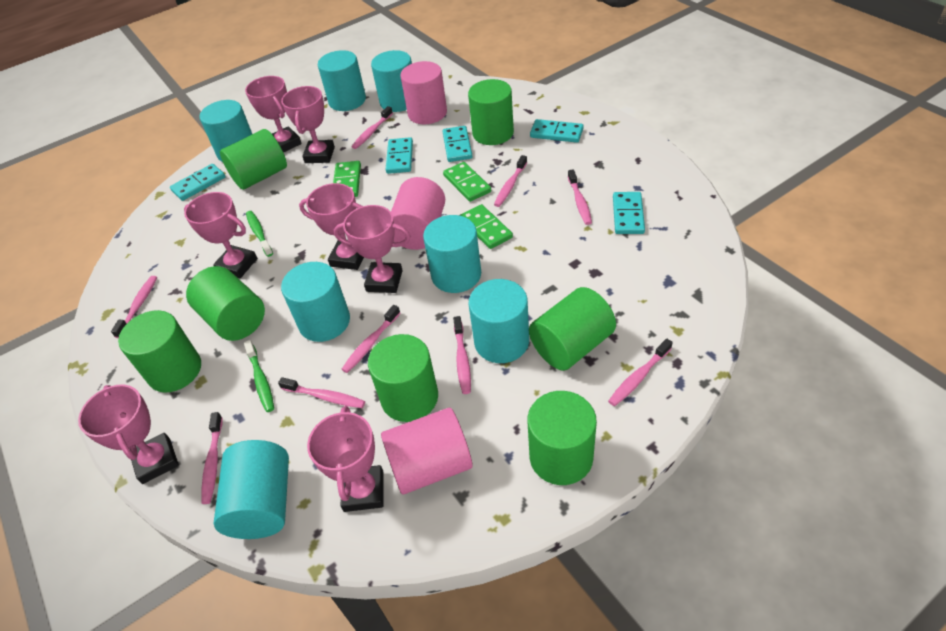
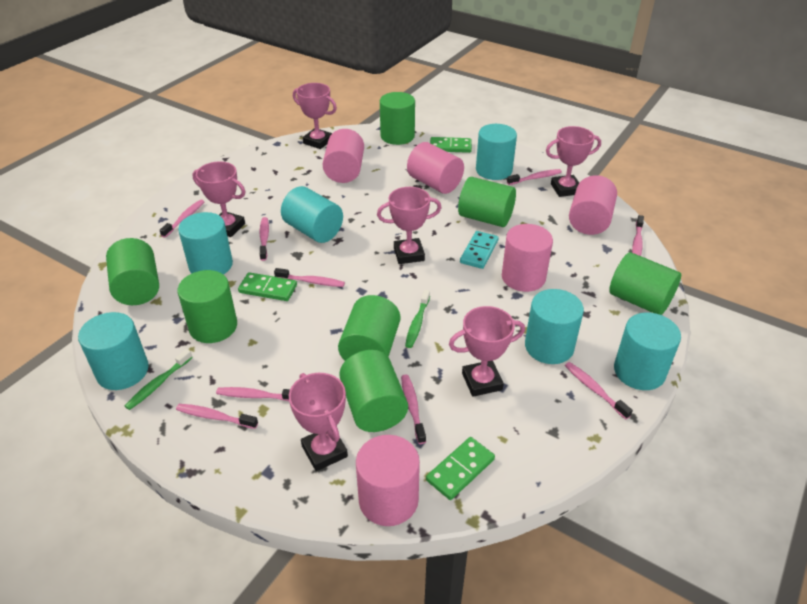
pink cylinder: [381,408,472,495] [391,177,445,250] [401,61,447,124] = 3 -> [323,129,364,183] [356,435,420,526] [407,142,464,194] [502,224,553,292] [569,175,617,235] = 5
pink trophy: [78,385,179,484] [184,192,257,278] [245,76,302,153] [281,86,335,163] [299,183,364,270] [307,406,384,512] [334,205,411,293] = 7 -> [192,161,245,237] [289,373,348,471] [293,83,337,149] [377,187,441,264] [449,306,525,397] [546,126,601,197] = 6
turquoise cylinder: [199,100,252,162] [213,440,289,539] [281,262,350,342] [318,50,366,111] [371,50,412,112] [423,215,481,293] [469,279,529,363] = 7 -> [78,312,149,390] [178,212,233,275] [281,186,343,243] [476,124,517,180] [525,289,584,364] [614,312,681,390] = 6
turquoise domino: [170,164,225,201] [385,137,413,174] [443,126,473,162] [530,119,584,143] [613,192,645,234] = 5 -> [460,231,499,269] = 1

